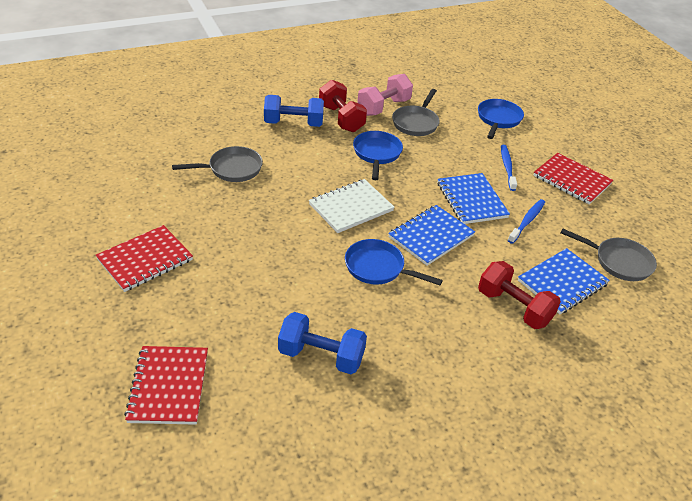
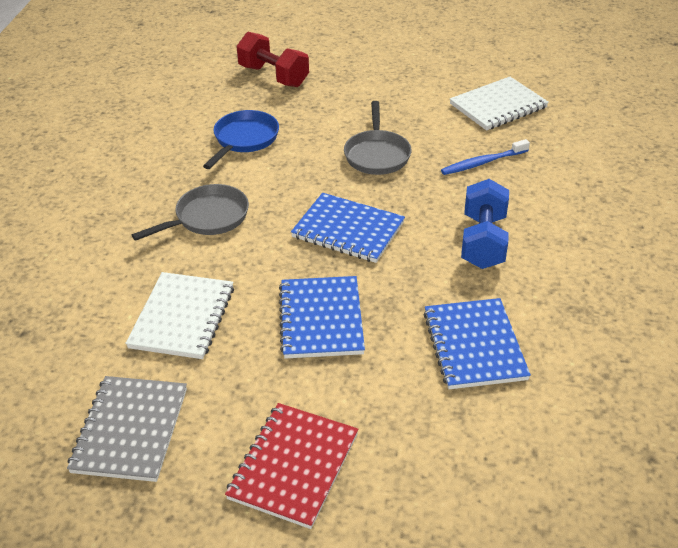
blue dumbbell: [264,95,324,127] [278,312,367,374] = 2 -> [461,179,509,269] = 1
blue pan: [345,239,443,285] [353,131,403,180] [478,99,524,139] = 3 -> [203,110,279,169] = 1
blue toothbrush: [501,145,517,191] [508,199,545,244] = 2 -> [441,139,530,175] = 1
grey notebook: none = 0 -> [67,376,187,482] = 1
grey pan: [172,146,263,182] [392,89,440,136] [561,228,657,281] = 3 -> [132,184,249,241] [344,101,412,175] = 2
pink dumbbell: [357,74,413,116] = 1 -> none = 0
red dumbbell: [319,80,367,132] [478,261,561,329] = 2 -> [236,32,309,87] = 1
red notebook: [96,225,193,292] [124,346,208,425] [533,153,613,204] = 3 -> [225,403,358,529] = 1
white notebook: [309,179,394,233] = 1 -> [125,272,234,359] [450,77,549,131] = 2

